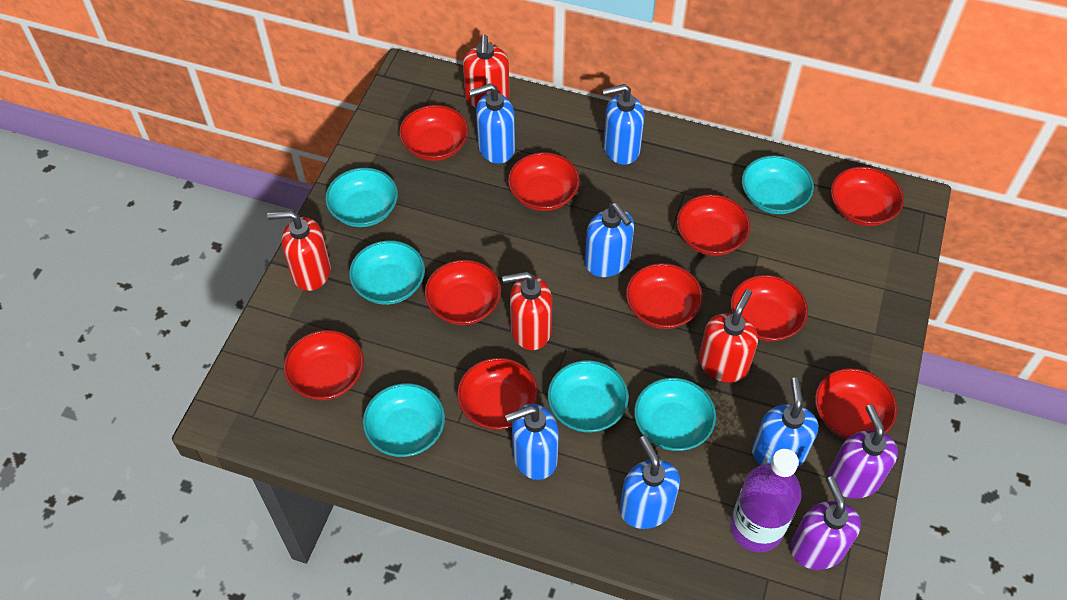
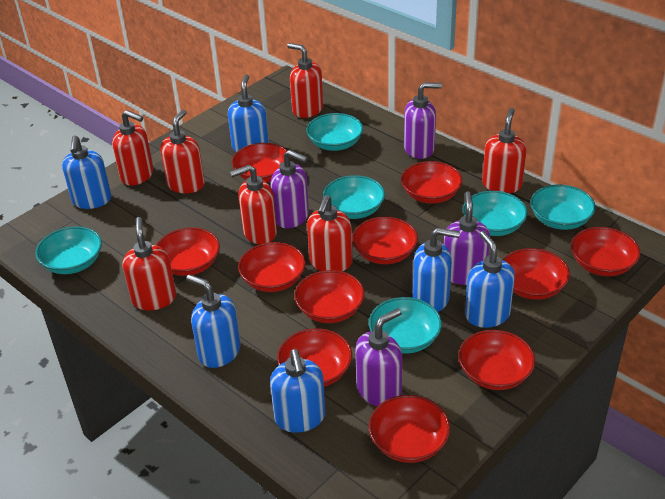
purple bottle: [730,449,802,552] = 1 -> none = 0
purple soap dispenser: [790,476,861,570] [828,404,898,499] = 2 -> [271,150,309,228] [355,308,402,406] [404,82,442,159] [444,191,491,285] = 4
red bowl: [284,330,364,400] [399,105,469,161] [425,260,501,325] [457,358,538,430] [508,152,580,211] [626,263,703,329] [677,194,750,256] [730,275,808,341] [815,368,897,439] [831,167,904,226] = 10 -> [156,228,220,276] [232,143,291,182] [238,242,306,292] [277,328,352,387] [294,270,365,323] [352,217,418,264] [369,395,450,463] [401,161,462,204] [458,330,535,390] [503,248,570,300] [571,227,641,276] = 11
red soap dispenser: [267,211,331,291] [463,34,510,108] [502,272,552,350] [699,289,758,382] = 4 -> [112,110,154,186] [122,217,176,311] [160,110,205,193] [230,165,277,244] [287,43,323,118] [307,195,353,271] [482,108,526,193] = 7

